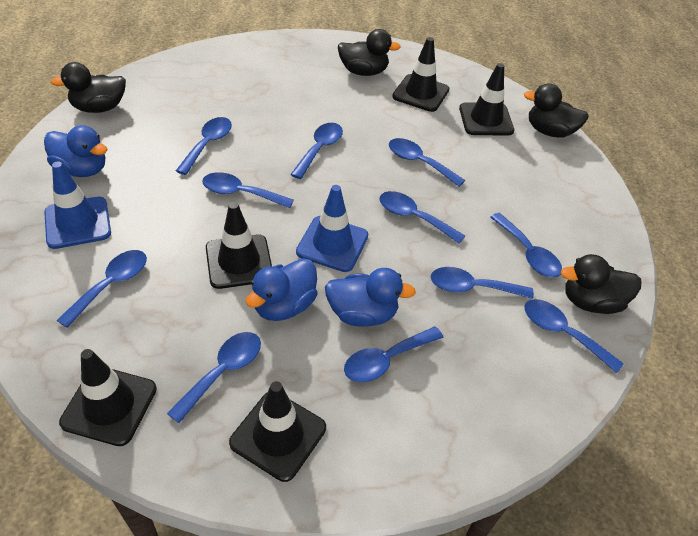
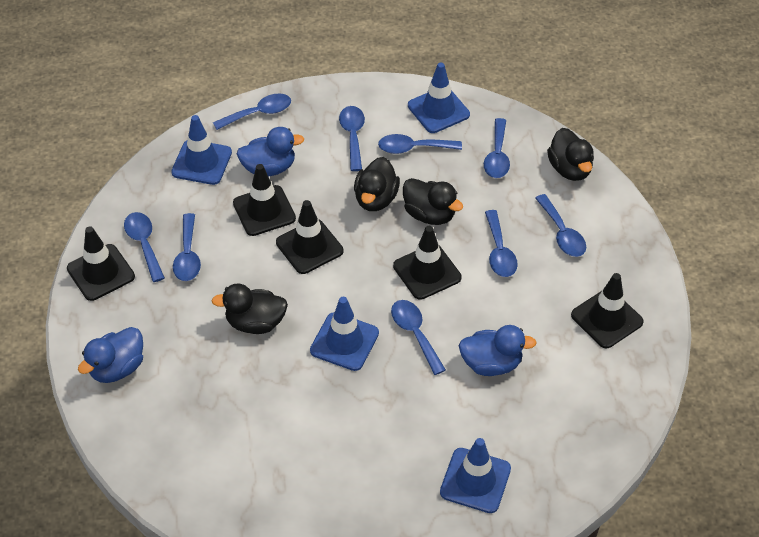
blue spoon: [57,250,147,328] [167,332,261,423] [176,117,232,175] [202,172,294,208] [290,123,343,179] [344,326,444,382] [379,191,465,244] [389,138,465,187] [430,267,534,299] [490,213,562,278] [524,299,624,373] = 11 -> [124,212,165,282] [173,213,201,281] [213,93,291,130] [339,106,365,171] [378,134,462,154] [391,300,446,375] [484,118,510,178] [485,210,518,277] [535,194,586,257] = 9
blue traffic cone: [44,162,111,249] [296,185,368,272] = 2 -> [171,115,232,185] [310,297,379,371] [408,62,470,133] [440,438,511,513] = 4

